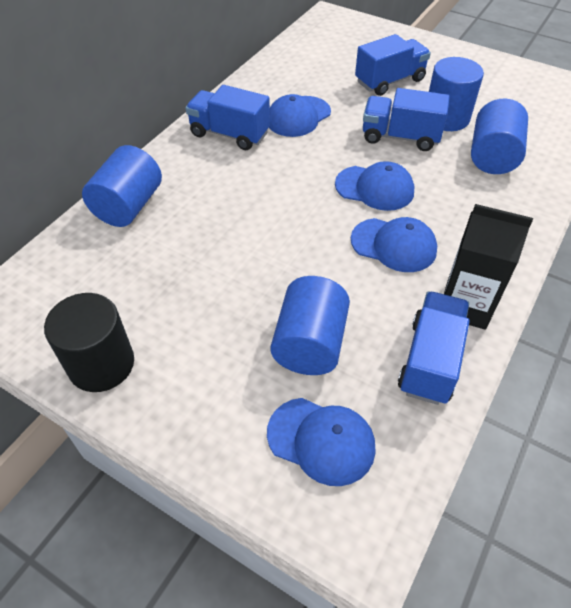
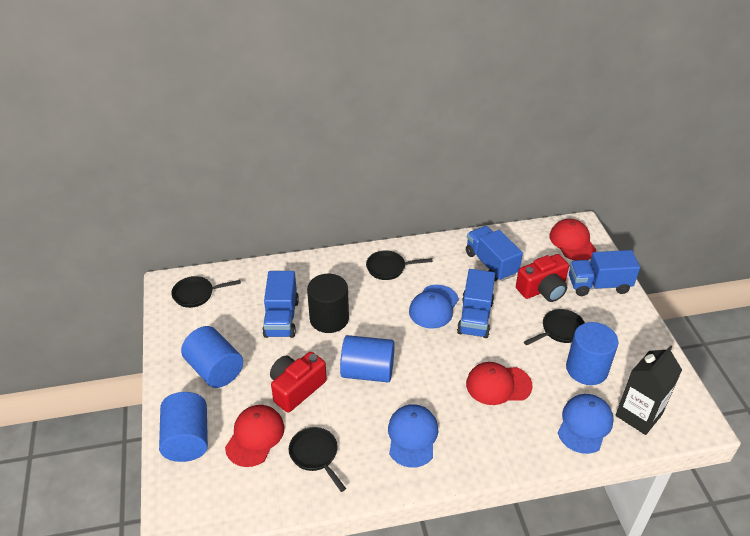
black pan: none = 0 -> [171,276,241,308] [289,427,346,492] [366,250,433,280] [524,309,585,345] = 4
blue cap: [267,398,376,486] [269,94,331,137] [335,161,414,211] [351,217,437,272] = 4 -> [388,404,438,468] [409,285,459,329] [558,394,614,454] = 3
red camera: none = 0 -> [270,352,327,413] [516,254,569,302] = 2
red cap: none = 0 -> [225,405,285,467] [466,362,533,405] [549,219,597,260] = 3

